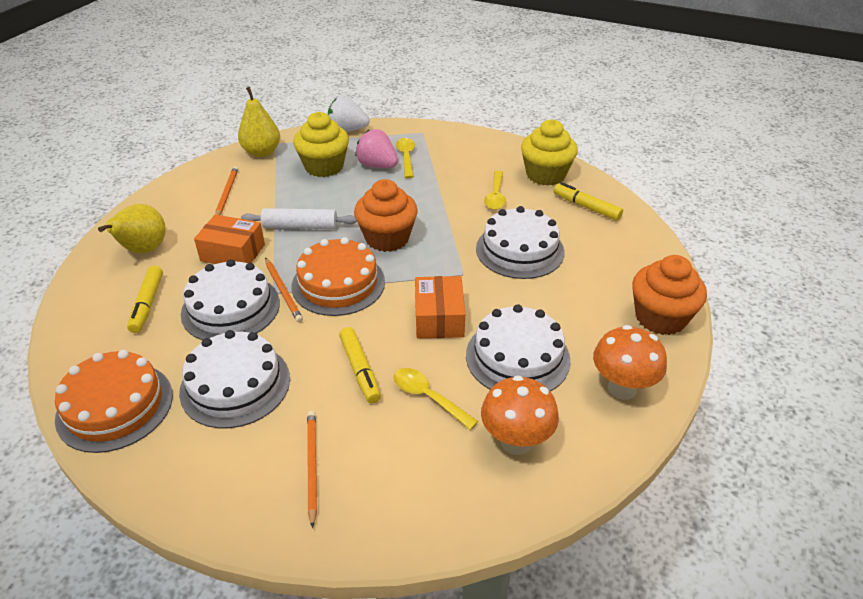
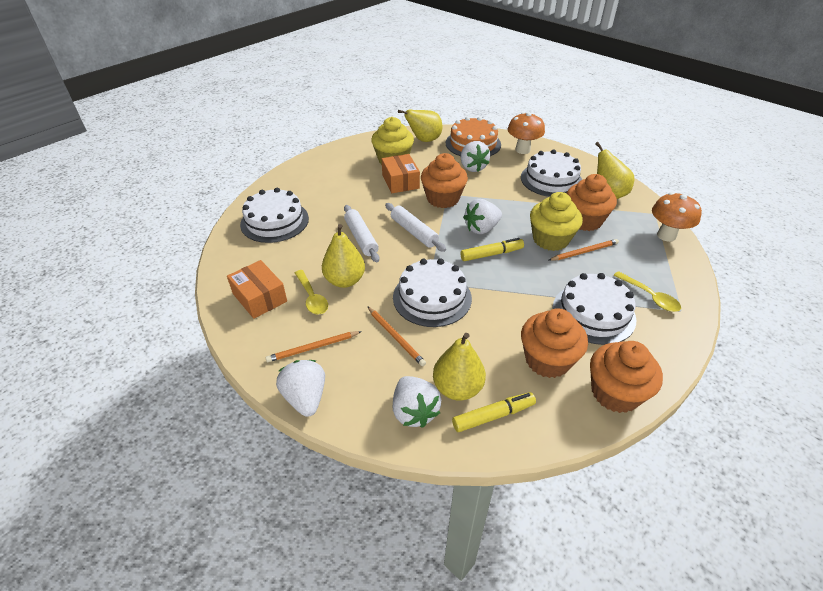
orange cake: [55,350,173,453] [291,237,385,316] = 2 -> [446,117,501,156] = 1
orange cupcake: [354,179,418,252] [632,255,707,335] = 2 -> [421,153,468,208] [521,308,588,378] [566,174,617,231] [590,341,663,413] = 4
pink strawberry: [355,129,398,168] = 1 -> none = 0
white rolling pin: [241,208,357,229] = 1 -> [344,205,380,262] [385,203,446,252] = 2
white strawberry: [328,96,369,132] = 1 -> [276,360,325,417] [393,376,441,428] [461,141,490,172] [463,199,502,234] = 4
yellow marker: [127,266,163,333] [339,327,381,403] [554,182,623,221] = 3 -> [452,392,536,432] [460,238,524,261] = 2
yellow pear: [98,204,166,253] [238,87,280,157] = 2 -> [322,224,365,288] [398,109,443,142] [433,333,486,401] [595,142,634,199] = 4
yellow spoon: [393,368,478,430] [396,138,415,178] [484,170,506,210] = 3 -> [295,270,328,315] [613,271,681,312] = 2

